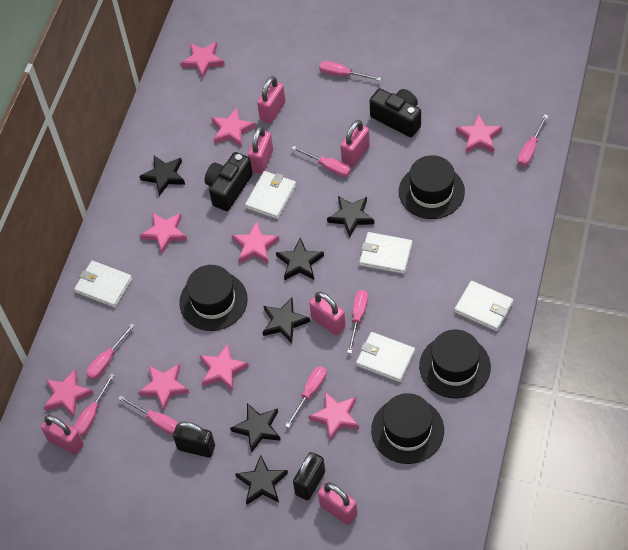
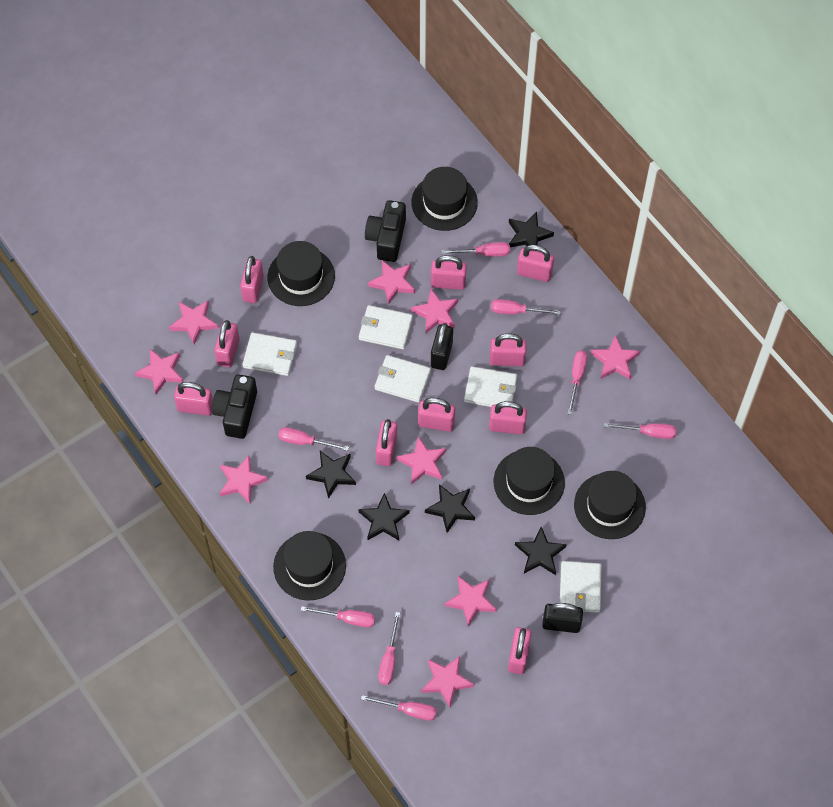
black hat: [179,265,248,331] [371,393,444,464] [399,155,465,219] [419,330,491,398] = 4 -> [267,241,335,306] [273,531,346,601] [412,167,478,231] [494,447,565,515] [574,471,646,539] = 5
black star: [140,156,185,196] [230,403,281,453] [235,455,288,505] [263,298,310,343] [276,238,324,280] [327,196,374,238] = 6 -> [306,451,356,499] [359,493,410,541] [425,484,475,533] [509,212,554,251] [515,527,567,575] = 5
pink padlock: [41,415,84,455] [248,126,273,174] [257,76,285,123] [309,292,346,335] [318,482,358,525] [340,120,370,167] = 6 -> [174,382,213,416] [214,320,240,367] [240,256,264,303] [376,419,397,466] [418,398,455,432] [431,255,467,290] [489,401,527,434] [490,333,526,366] [508,627,532,674] [517,245,554,282] = 10

